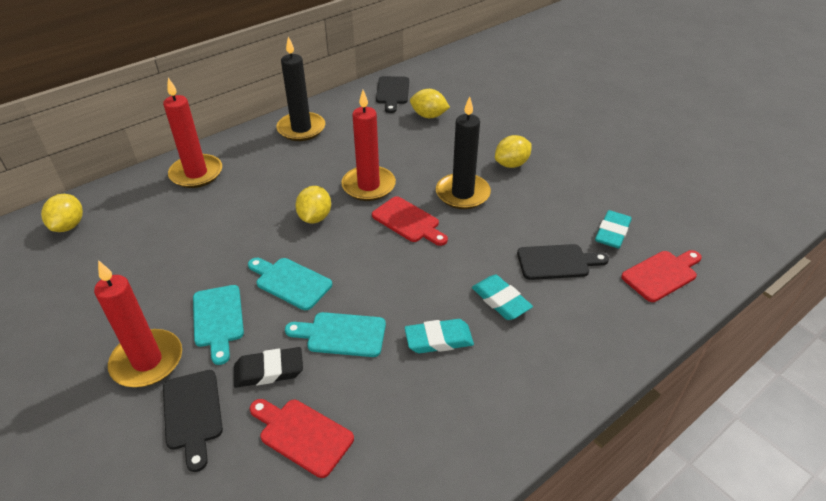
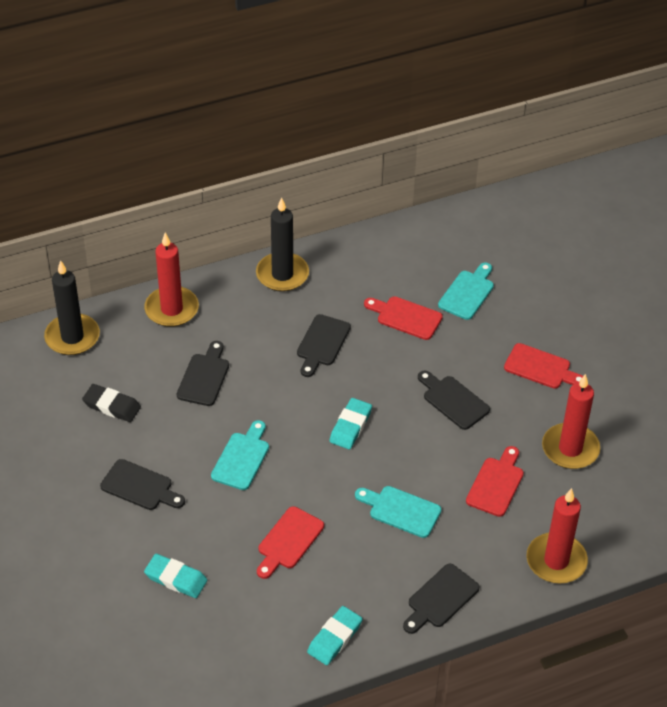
black cutting board: [163,370,223,472] [376,76,409,113] [517,244,609,280] = 3 -> [100,459,185,510] [177,341,229,406] [297,314,351,377] [403,564,480,634] [418,370,490,430] = 5
red cutting board: [250,399,354,478] [372,196,448,246] [621,250,702,302] = 3 -> [257,506,324,579] [364,296,443,340] [466,446,524,517] [504,343,583,389] = 4
yellow lemon: [41,194,83,232] [295,186,331,223] [410,89,450,118] [495,135,532,168] = 4 -> none = 0

